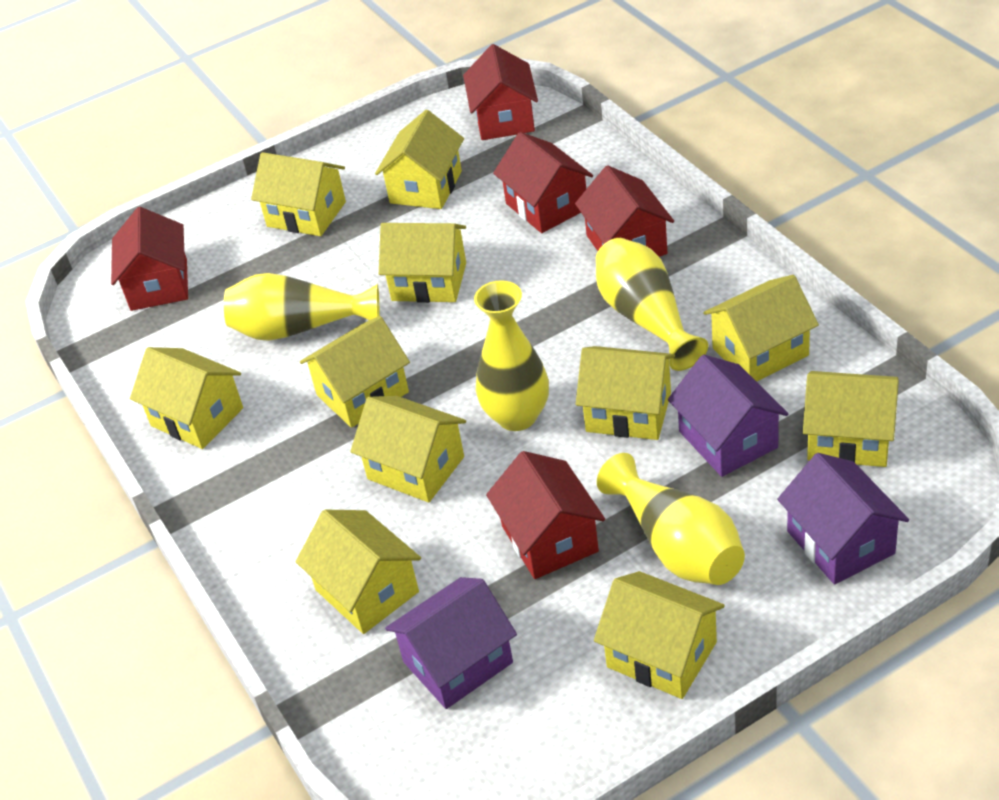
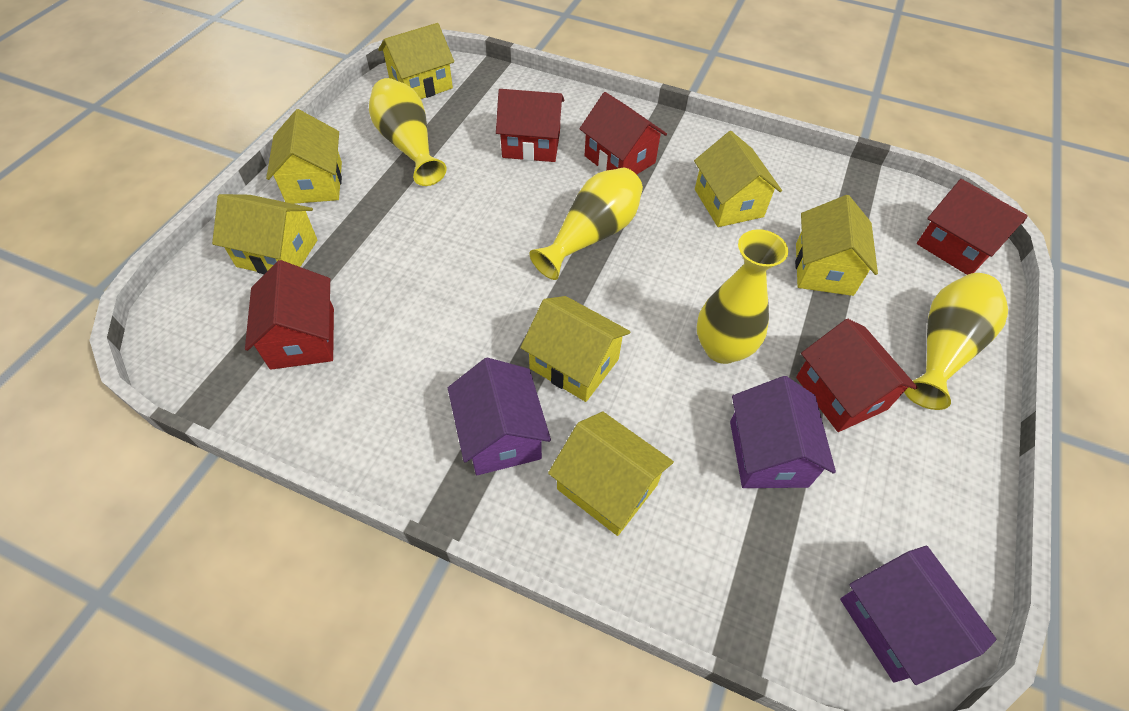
yellow house: [130,347,243,449] [251,152,346,236] [295,509,421,634] [300,316,410,428] [350,396,466,502] [375,110,464,209] [379,223,466,303] [576,346,675,440] [594,571,725,699] [703,275,819,382] [803,371,899,467] = 11 -> [212,194,317,274] [266,109,342,204] [378,23,454,99] [520,296,630,402] [548,412,674,536] [694,131,782,227] [795,195,878,296] = 7

